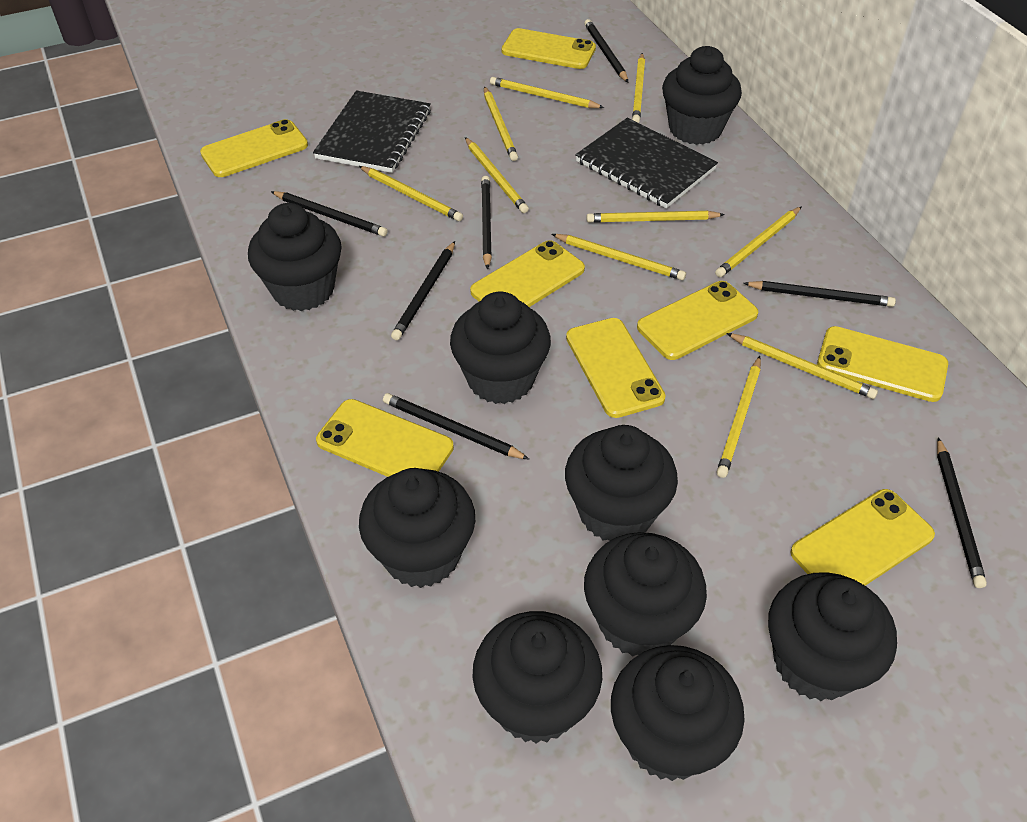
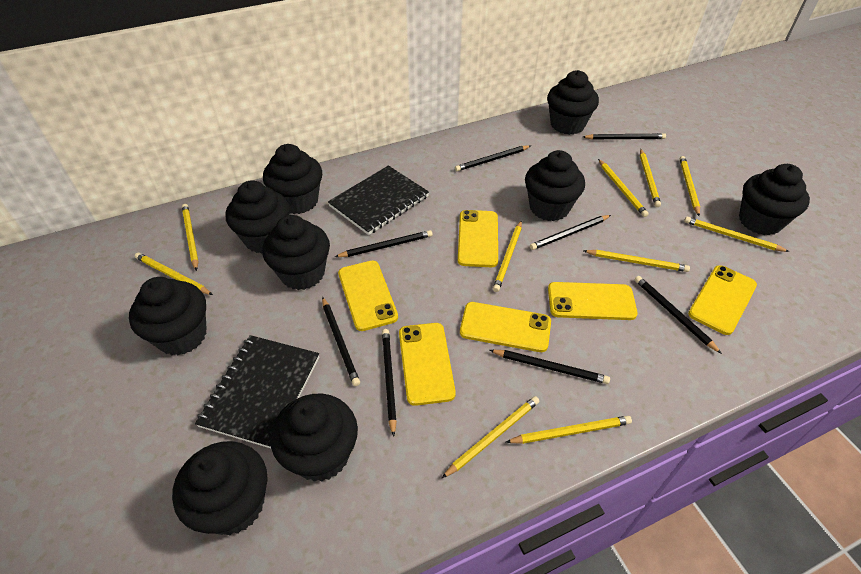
black pencil: [271,191,388,237] [383,393,529,459] [391,241,455,340] [481,176,492,270] [584,19,628,82] [743,281,896,307] [937,437,987,588] = 7 -> [322,297,360,386] [335,230,433,257] [382,329,397,437] [455,145,530,171] [490,350,610,384] [530,215,611,250] [583,133,666,140] [635,276,722,354] = 8
yellow phone: [200,119,308,177] [316,399,454,477] [470,240,585,307] [502,28,596,69] [566,318,666,418] [637,281,758,360] [790,489,935,586] [817,326,948,402] = 8 -> [338,261,398,331] [399,323,456,406] [458,210,498,267] [460,302,551,352] [548,282,638,320] [688,265,757,335] = 6

